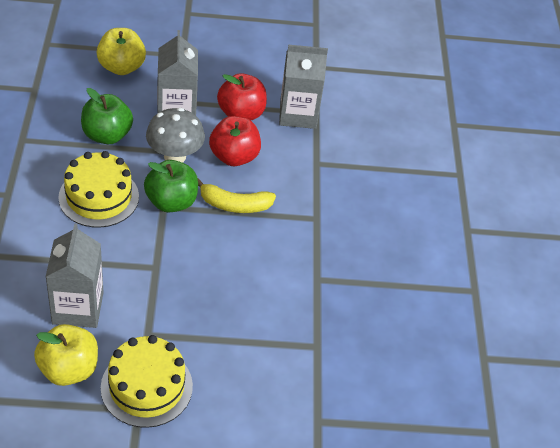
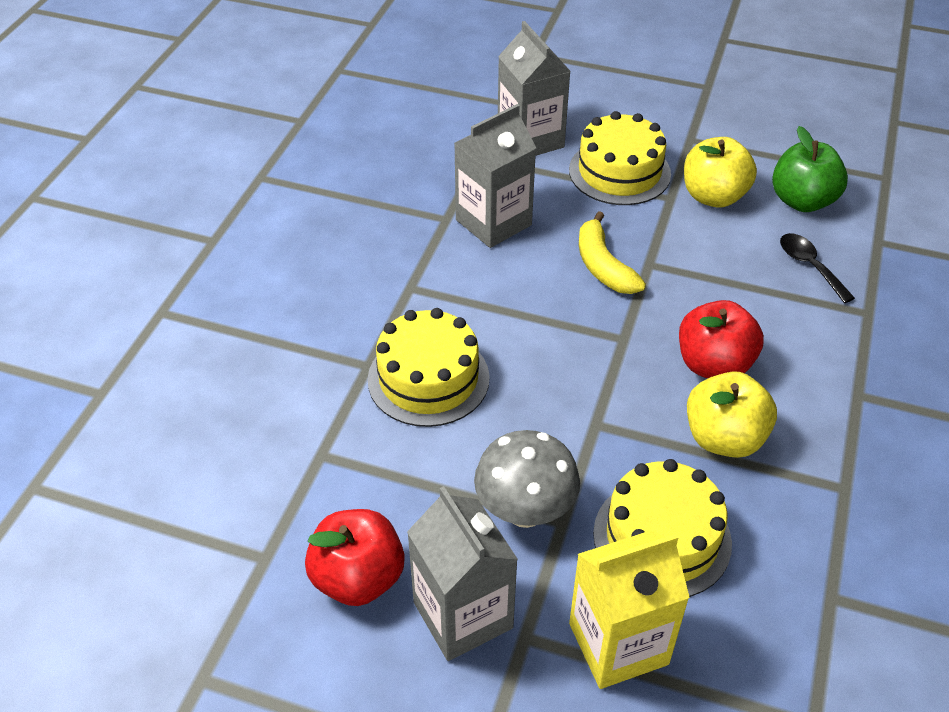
black spoon: none = 0 -> [780,233,855,303] = 1
green apple: [81,88,133,144] [144,160,198,213] = 2 -> [772,126,848,212] = 1
yellow cake: [58,151,139,228] [101,335,193,428] = 2 -> [368,308,490,427] [569,111,671,205] [593,459,732,597] = 3
yellow carton: none = 0 -> [569,530,690,689] = 1

